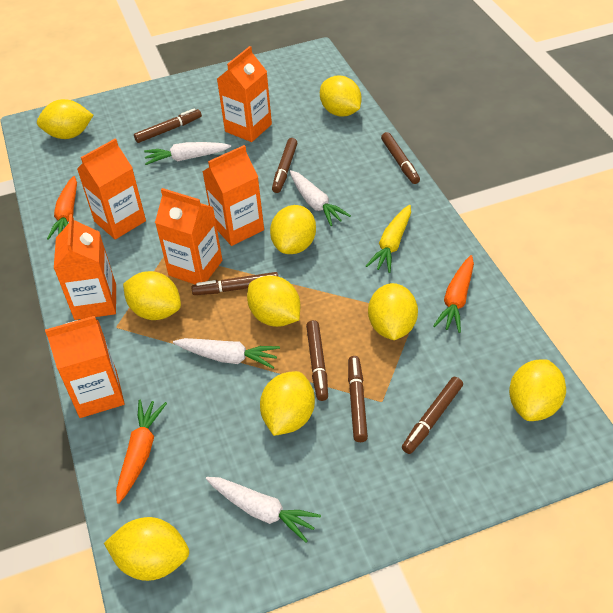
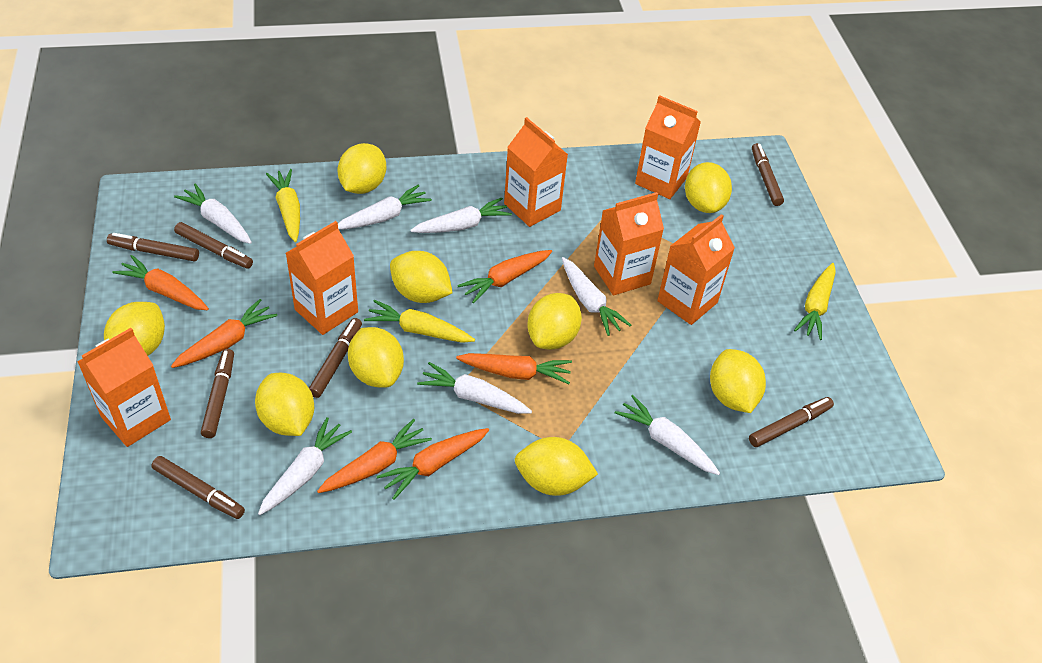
orange carrot: [47,176,77,240] [116,400,167,504] [433,255,474,333] = 3 -> [112,255,209,310] [171,299,278,368] [317,419,432,493] [376,428,489,500] [456,353,572,384] [457,250,552,303] = 6
white carrot: [144,142,231,165] [173,338,280,369] [206,477,321,543] [290,170,351,226] = 4 -> [174,184,252,244] [258,417,352,515] [338,184,432,229] [410,198,512,233] [417,362,532,414] [562,257,631,336] [615,395,720,475] = 7
yellow carrot: [366,205,411,273] = 1 -> [266,169,300,242] [364,300,475,343] [794,263,836,340] = 3

